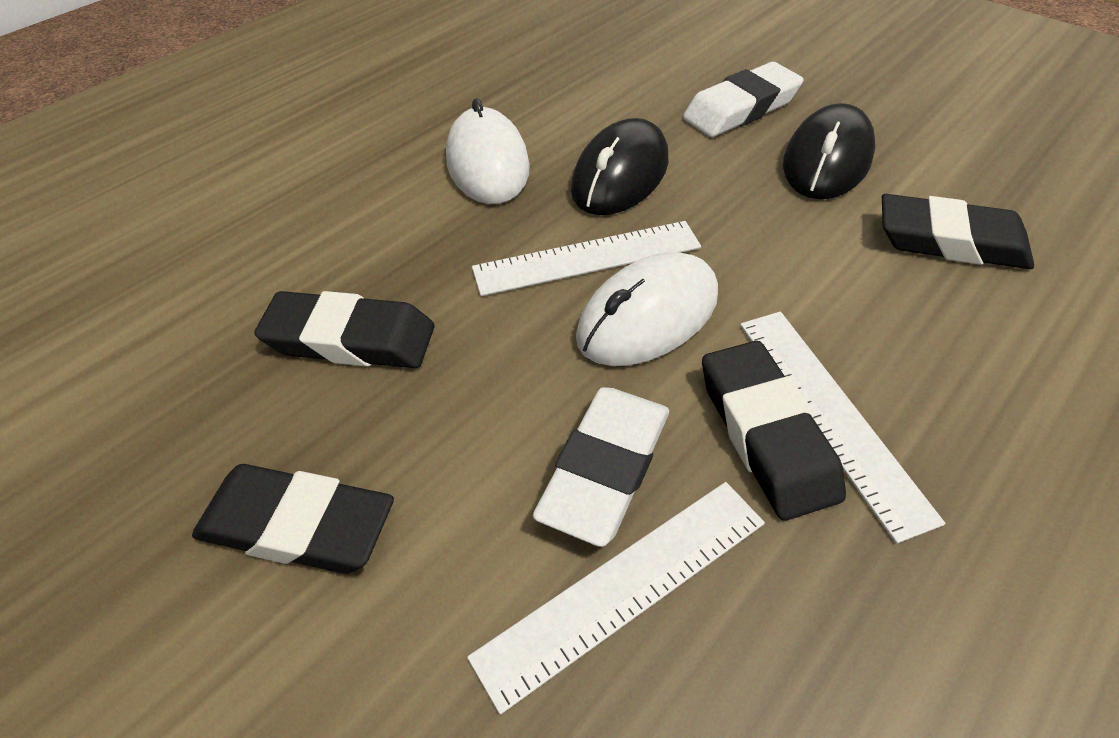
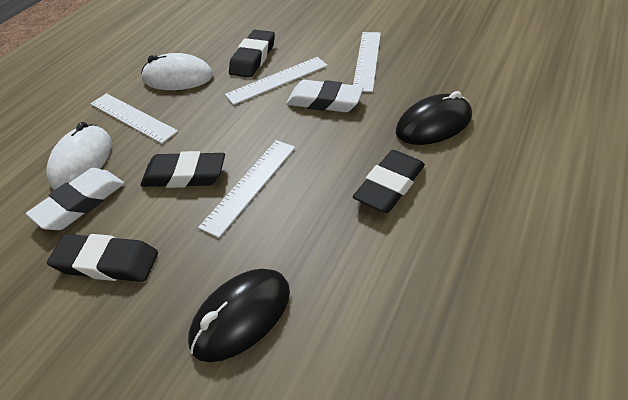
white ruler: [467,482,765,715] [472,221,701,296] [740,312,945,544] = 3 -> [90,93,178,144] [198,140,295,238] [225,57,328,105] [353,32,381,92] = 4

